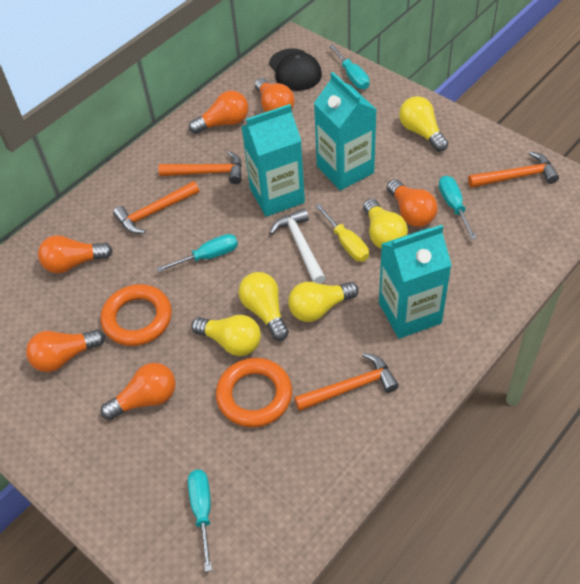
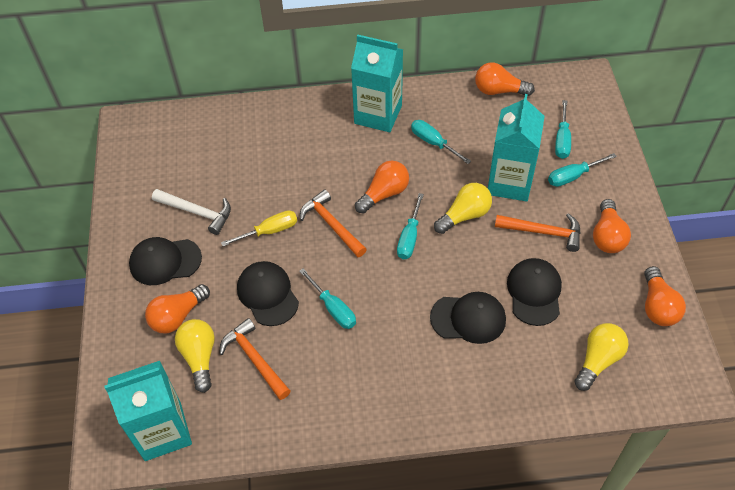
black cap: [269,48,322,91] = 1 -> [129,237,202,285] [237,261,299,326] [430,292,506,344] [507,258,562,326] = 4
orange hammer: [113,181,199,234] [158,151,242,184] [294,353,399,411] [468,151,559,188] = 4 -> [219,318,290,400] [300,190,367,257] [495,213,581,252] = 3
orange light bulb: [26,330,105,372] [38,235,113,273] [101,363,176,420] [189,90,248,134] [255,78,295,112] [387,179,438,227] = 6 -> [145,284,210,334] [355,161,409,214] [475,62,535,96] [593,199,631,253] [644,266,686,326] = 5
orange ring: [101,284,172,346] [216,358,292,427] = 2 -> none = 0
turquoise screwdriver: [157,234,238,272] [188,469,212,572] [329,44,370,89] [439,176,477,240] = 4 -> [299,268,356,329] [397,193,424,259] [411,120,471,164] [548,153,617,187] [555,100,571,159] = 5
yellow light bulb: [191,315,261,356] [238,272,289,341] [288,282,359,322] [363,199,408,249] [399,96,448,152] = 5 -> [175,319,215,393] [434,183,492,234] [574,323,629,391] = 3

